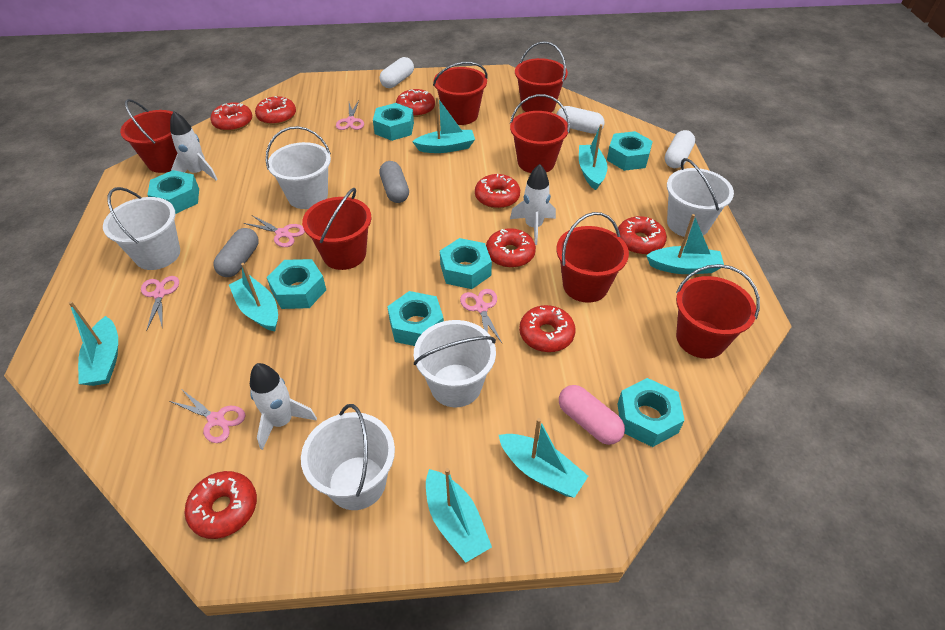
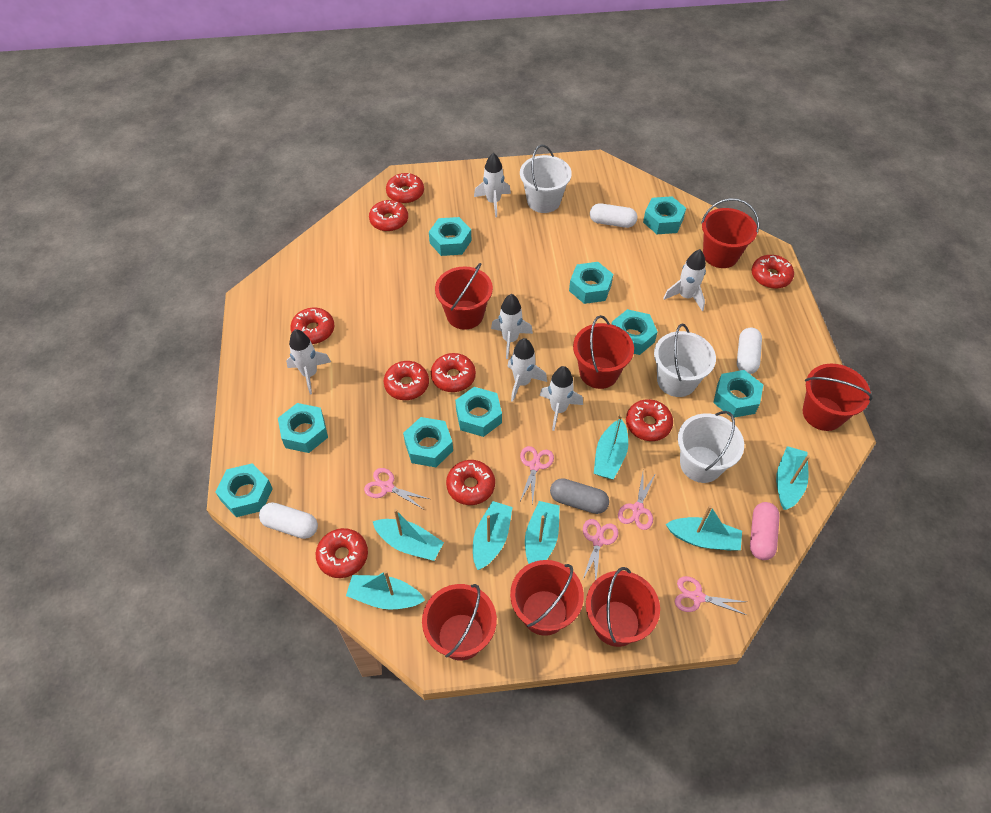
grey capsule: [213,228,259,277] [379,161,409,203] = 2 -> [550,478,609,514] = 1
red donut: [185,471,257,539] [210,102,252,131] [255,96,296,125] [396,89,435,117] [475,174,520,209] [486,228,536,268] [519,305,576,352] [618,216,667,255] = 8 -> [290,308,334,344] [316,528,368,578] [369,200,408,231] [383,361,429,400] [386,173,424,204] [431,353,476,392] [446,460,495,505] [626,399,673,441] [752,255,794,289] = 9
turquoise nut: [147,170,199,214] [266,259,326,309] [373,103,414,141] [387,291,444,346] [440,238,492,289] [607,131,653,171] [617,378,685,447] = 7 -> [215,463,273,517] [278,403,328,453] [403,417,453,467] [429,217,472,256] [455,387,502,437] [569,262,613,304] [611,309,657,355] [643,196,686,234] [713,370,763,418] = 9
white bucket: [103,187,180,270] [266,126,331,209] [301,404,395,510] [414,320,496,407] [667,158,734,238] = 5 -> [520,144,572,213] [654,323,716,397] [678,411,744,483] = 3
white rocket: [170,111,218,181] [250,363,317,450] [510,164,556,245] = 3 -> [286,329,331,394] [474,153,511,217] [491,294,533,359] [507,338,547,402] [539,366,583,431] [663,249,706,311] = 6

